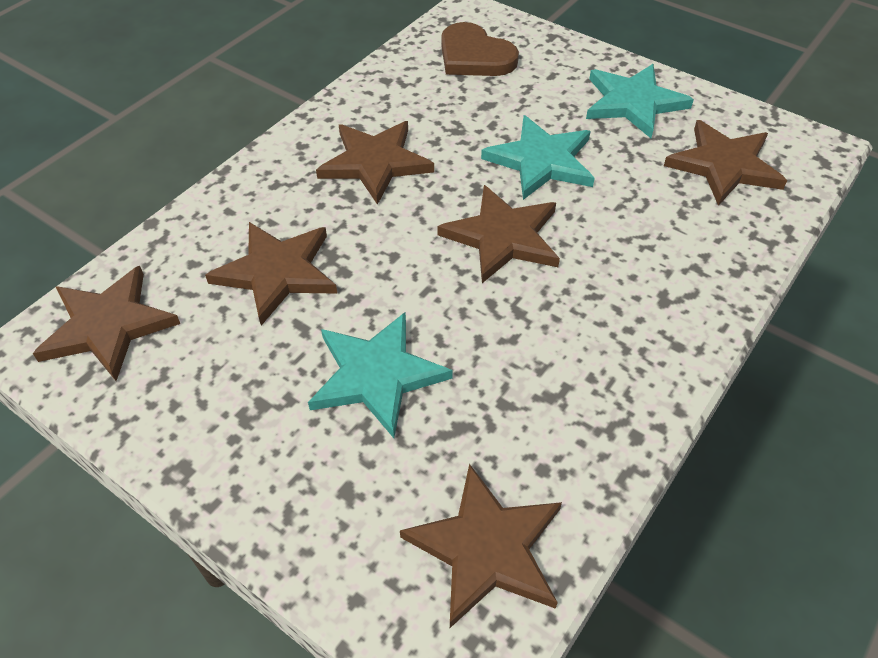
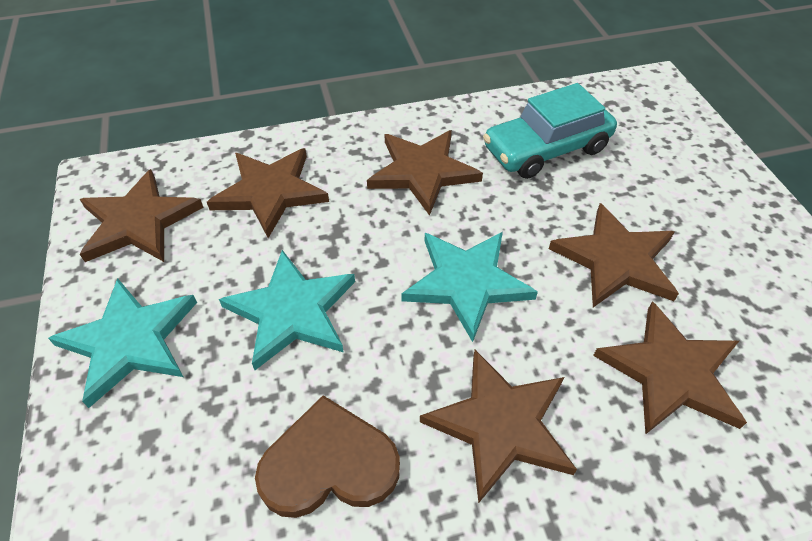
turquoise car: none = 0 -> [483,83,617,179] = 1

